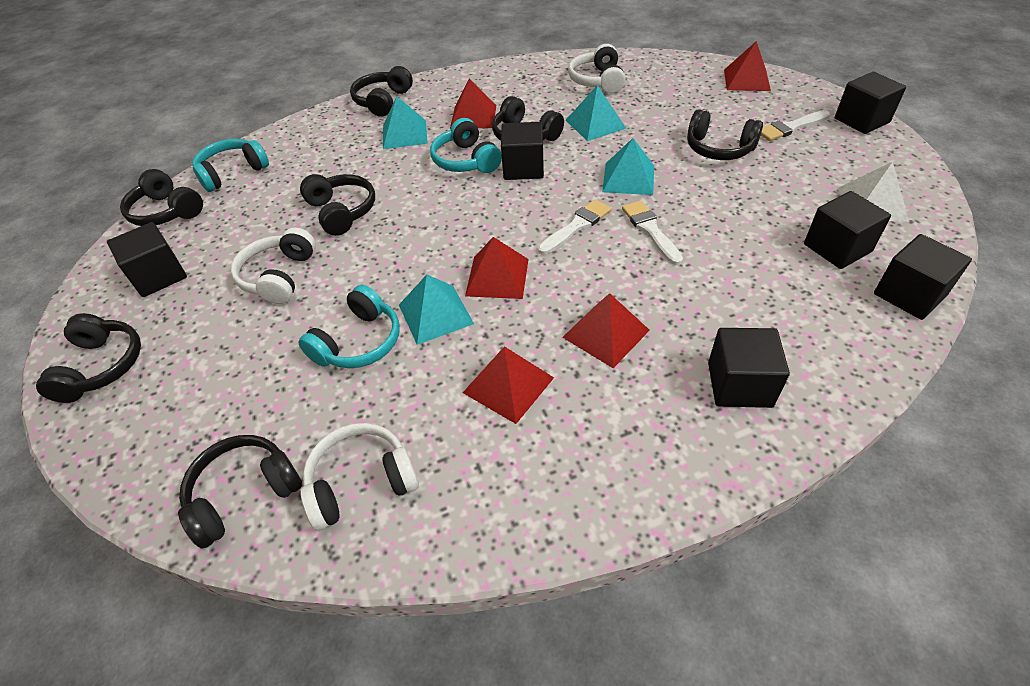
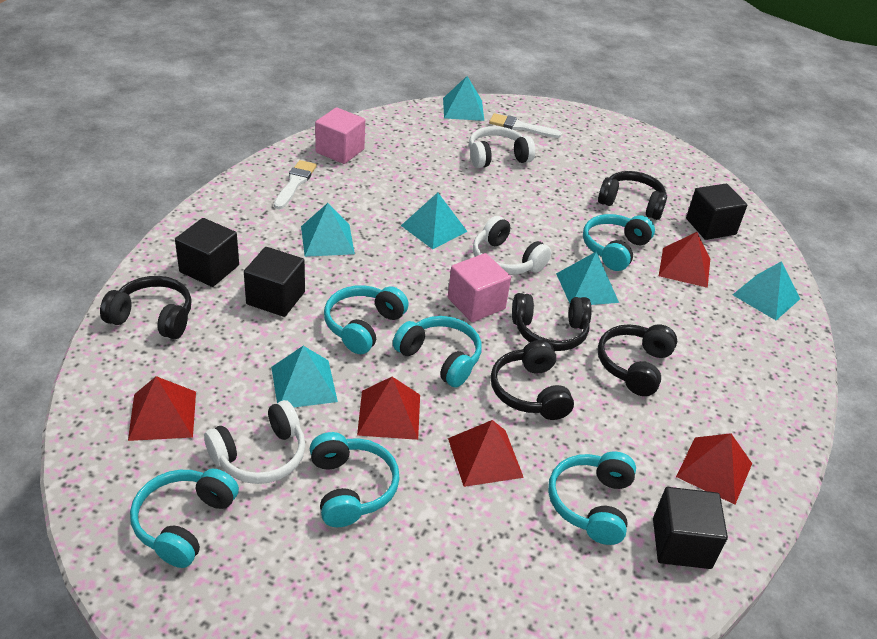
black cube: [107,222,187,297] [501,122,544,180] [708,328,790,408] [804,191,891,269] [835,72,906,134] [874,234,972,320] = 6 -> [175,218,239,287] [244,247,305,317] [653,487,728,569] [686,184,747,240] = 4
black headphones: [36,313,141,403] [120,169,203,226] [178,435,302,549] [300,174,375,236] [350,66,413,117] [492,96,564,141] [687,109,763,160] = 7 -> [100,276,192,339] [491,340,574,420] [512,293,592,351] [598,171,667,220] [598,324,677,396] = 5
pink cube: none = 0 -> [315,107,365,164] [448,253,511,322] = 2
turquoise headphones: [192,138,269,192] [298,285,400,368] [430,118,502,173] = 3 -> [130,468,239,568] [310,432,400,527] [324,285,409,354] [393,316,482,387] [548,452,636,545] [583,214,655,271] = 6
turquoise pyramid: [383,96,428,149] [399,275,474,345] [566,85,626,141] [602,138,654,195] = 4 -> [271,346,338,407] [301,203,355,257] [401,192,468,249] [443,76,484,121] [556,251,619,305] [732,261,800,320] = 6
white brush: [538,199,611,254] [622,201,683,265] [761,110,830,141] = 3 -> [274,160,317,209] [489,113,562,138] = 2
white pyramid: [838,162,909,221] = 1 -> none = 0

